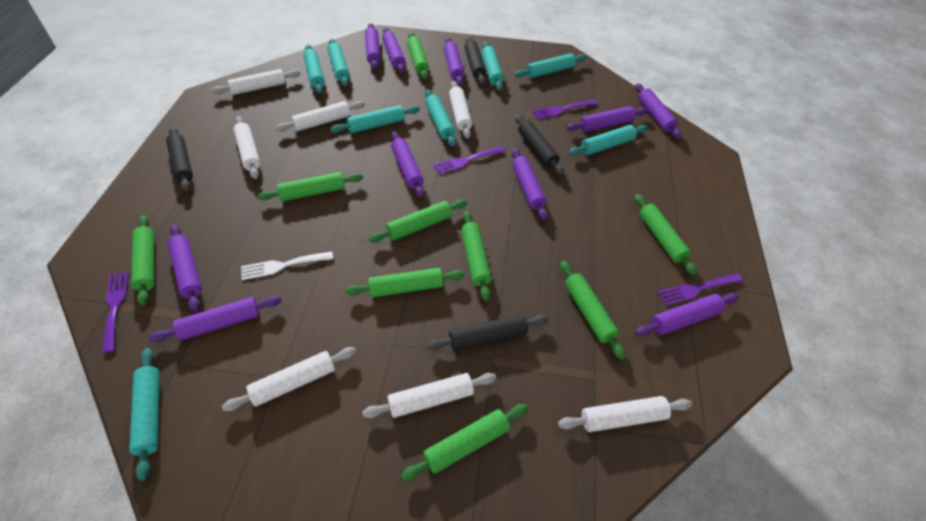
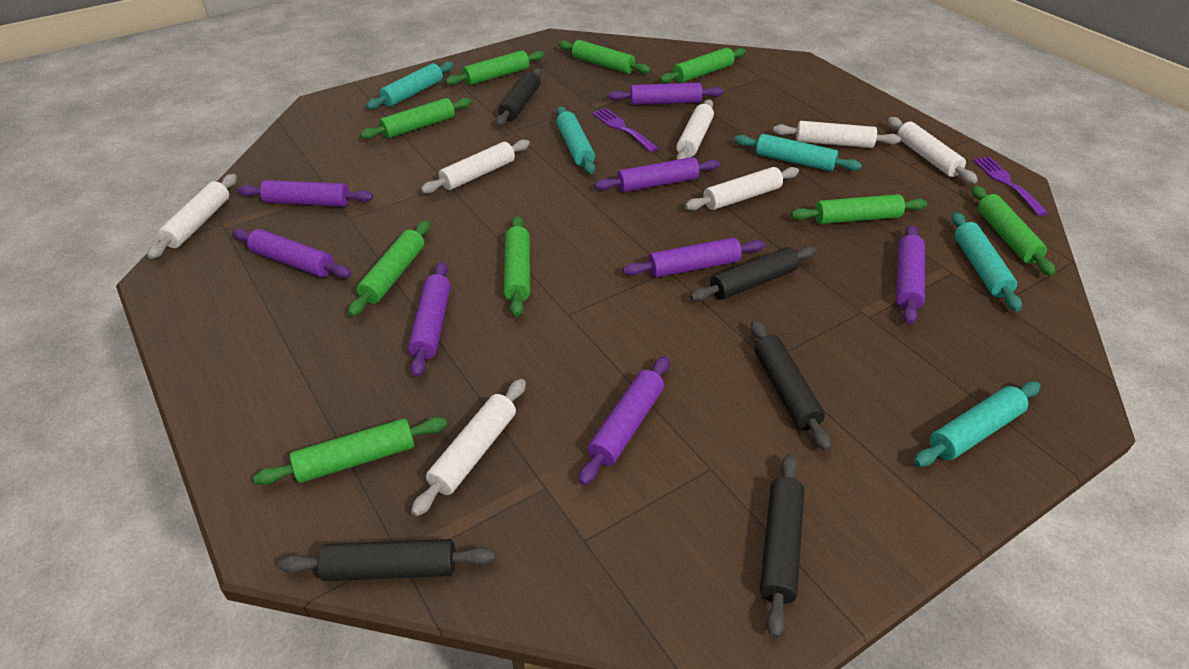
black rolling pin: [166,127,193,191] [426,314,549,351] [465,36,486,84] [515,115,564,175] = 4 -> [278,539,495,581] [496,68,542,127] [690,246,817,302] [751,320,831,451] [760,454,805,638] = 5
purple fork: [102,271,128,353] [433,146,506,174] [532,100,598,119] [657,273,743,306] = 4 -> [592,108,658,152] [973,157,1048,216] = 2
purple rolling pin: [149,296,282,342] [168,225,202,312] [365,23,381,69] [382,28,405,73] [391,131,424,198] [444,37,465,86] [512,148,548,220] [566,106,648,132] [635,83,682,139] [635,293,739,336] = 10 -> [232,229,351,278] [238,180,373,207] [408,262,451,377] [579,356,670,485] [595,157,720,192] [608,82,723,105] [623,238,765,278] [896,225,925,324] = 8
turquoise rolling pin: [129,348,160,481] [303,45,325,94] [327,39,350,87] [330,105,420,133] [425,89,456,147] [482,42,504,91] [514,53,586,78] [569,125,648,156] = 8 -> [366,62,454,109] [557,106,595,174] [734,134,862,172] [914,381,1040,467] [952,212,1022,312] = 5
white fork: [241,251,333,280] = 1 -> none = 0

